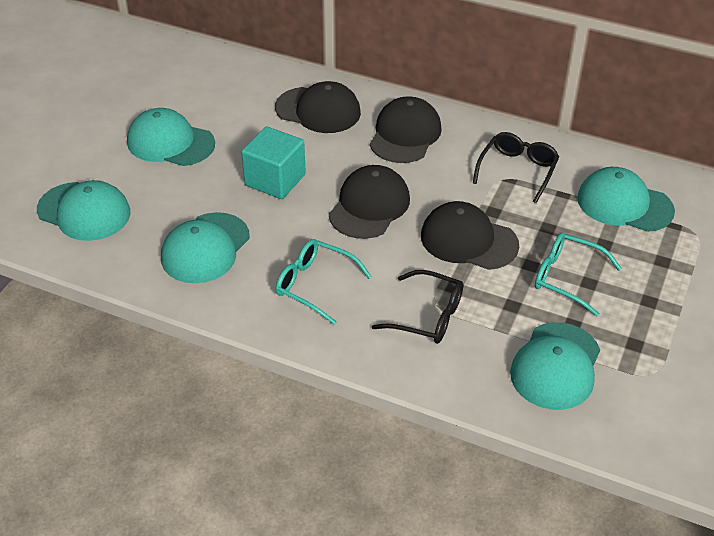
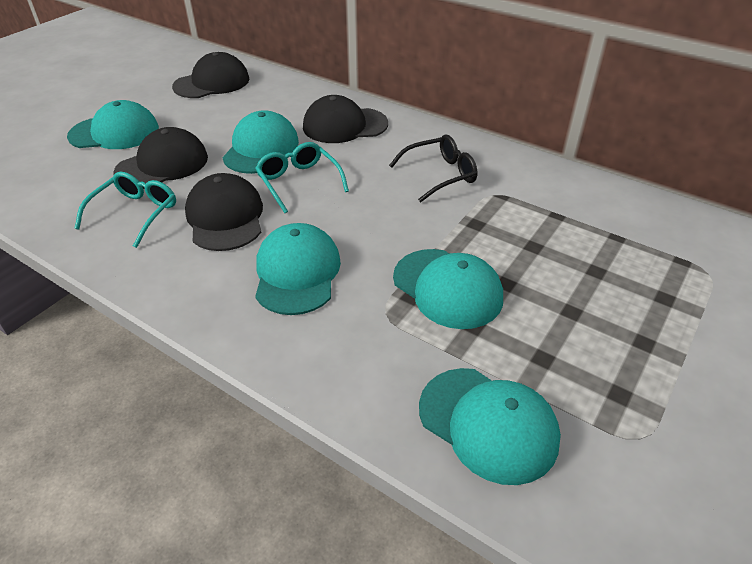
black glasses: [372,270,463,344] [473,132,559,203] = 2 -> [389,135,477,202] = 1
turquoise cube: [241,126,306,199] = 1 -> none = 0

